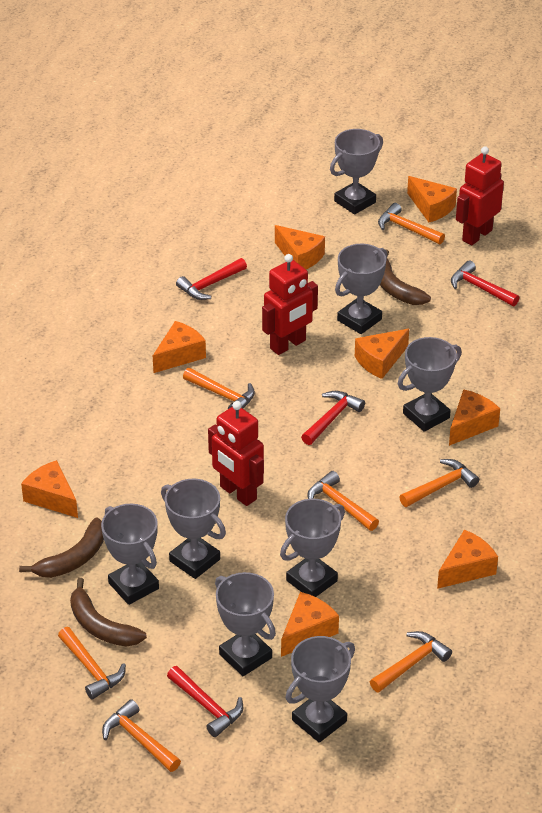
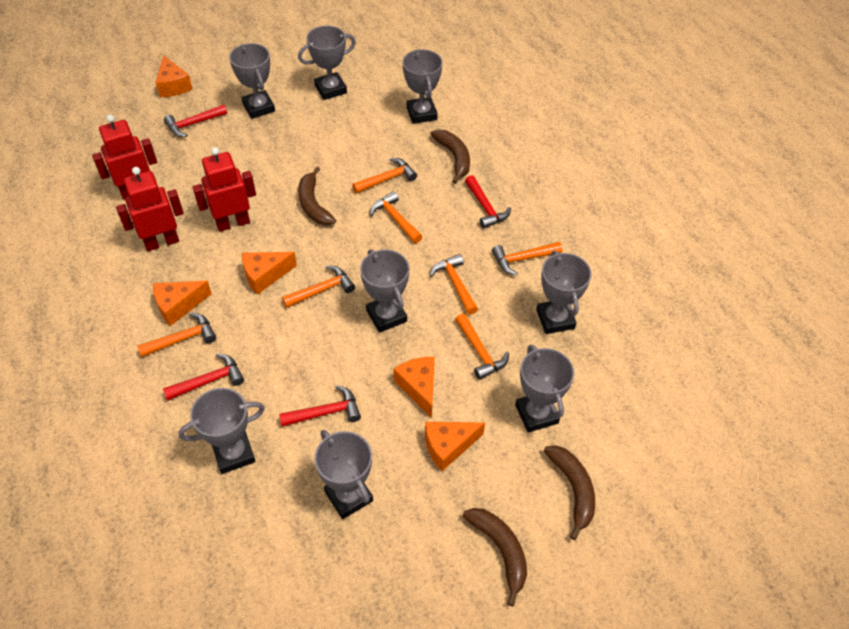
brown banana: [19,517,104,578] [70,578,147,647] [380,249,431,305] = 3 -> [298,167,336,225] [430,129,470,184] [463,508,527,606] [544,445,595,540] = 4
orange cheese: [21,460,78,518] [153,321,206,373] [275,225,325,269] [281,592,339,657] [355,329,409,379] [407,176,457,222] [437,530,498,589] [449,389,500,446] = 8 -> [153,281,212,326] [156,55,192,97] [242,252,297,295] [394,357,435,418] [425,422,485,471] = 5

